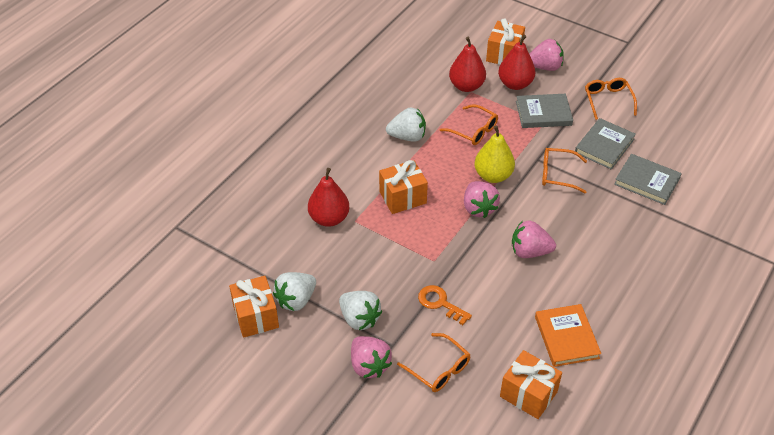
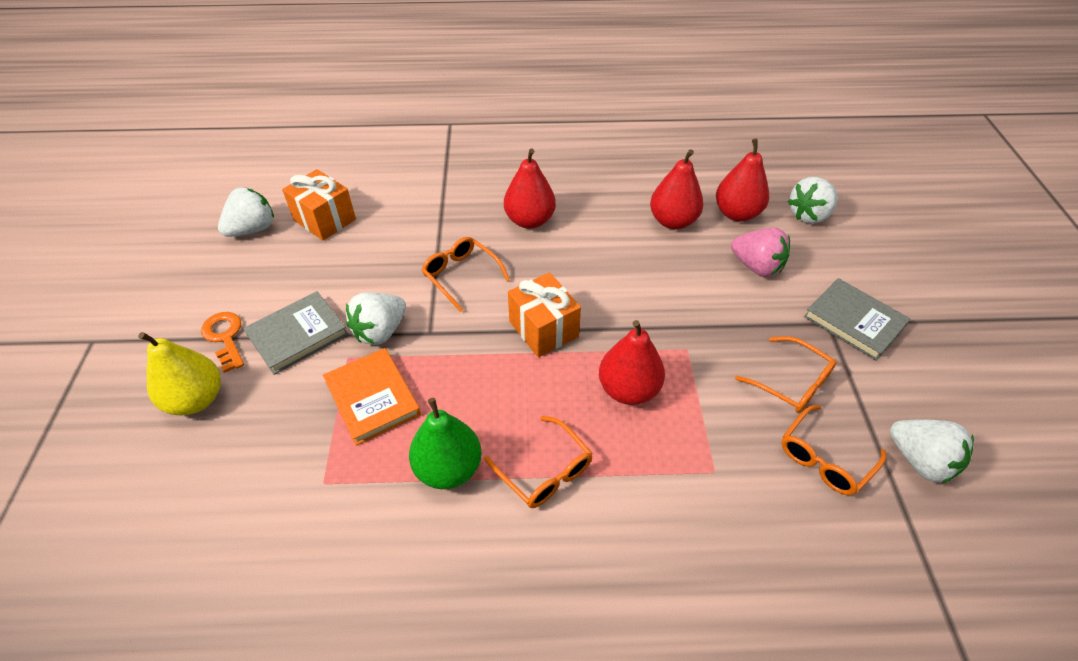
green pear: none = 0 -> [409,398,482,489] = 1
grey book: [516,94,573,128] [575,118,636,170] [614,154,682,205] = 3 -> [244,291,348,375] [804,278,910,361] = 2
orange gift: [229,276,279,338] [379,160,428,214] [486,18,525,65] [500,350,562,419] = 4 -> [282,169,356,241] [508,272,581,357] = 2
pink strawberry: [351,336,392,378] [464,181,500,218] [512,221,556,258] [529,39,564,71] = 4 -> [731,227,790,277] = 1
red pear: [308,168,350,227] [449,37,486,92] [498,35,535,90] = 3 -> [504,149,556,229] [599,320,665,405] [650,149,704,229] [716,139,769,222] = 4
white strawberry: [273,272,316,311] [339,291,382,330] [386,107,426,142] = 3 -> [218,187,274,237] [346,292,406,345] [788,177,838,224] [890,419,974,484] = 4

